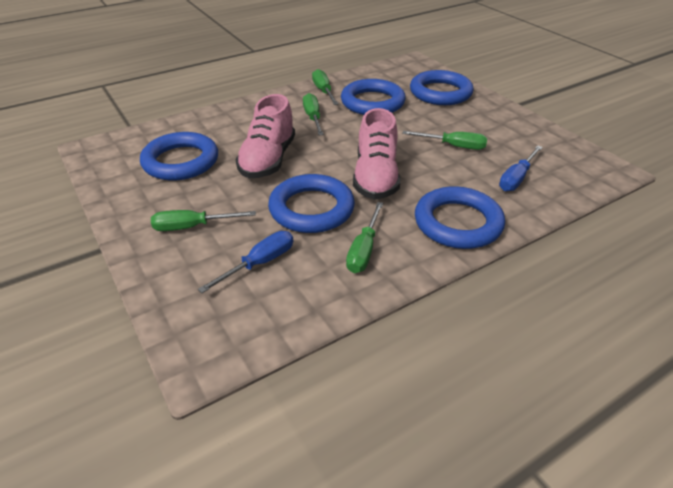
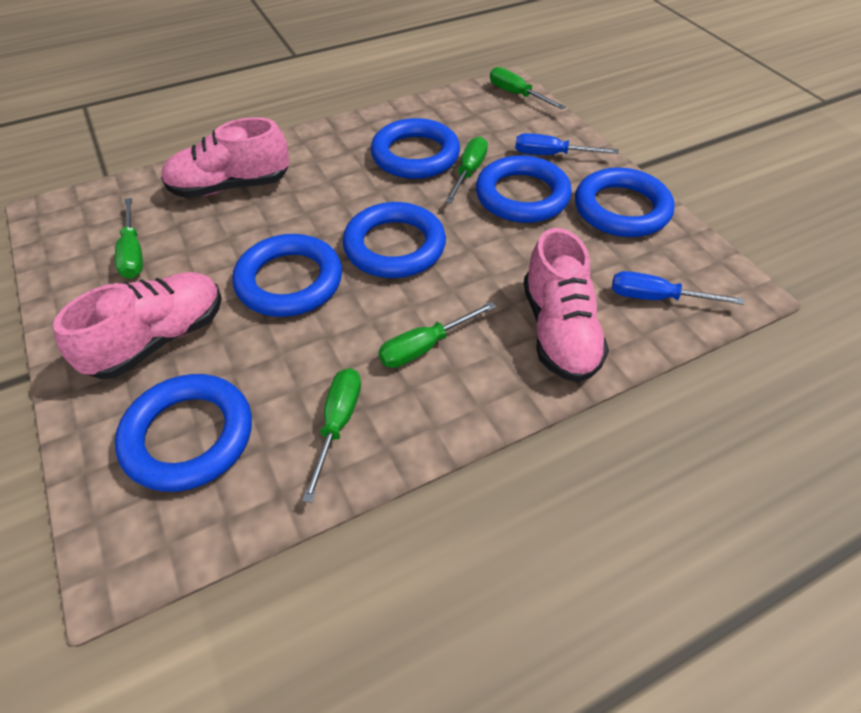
blue ring: [140,132,218,180] [268,174,355,233] [341,79,406,115] [410,70,474,105] [415,186,505,249] = 5 -> [115,374,252,492] [232,234,342,317] [343,202,446,278] [371,118,460,179] [476,155,572,223] [575,168,675,237] = 6
pink shoe: [235,94,295,178] [353,108,400,200] = 2 -> [53,272,222,379] [161,117,289,198] [524,228,609,382] = 3

